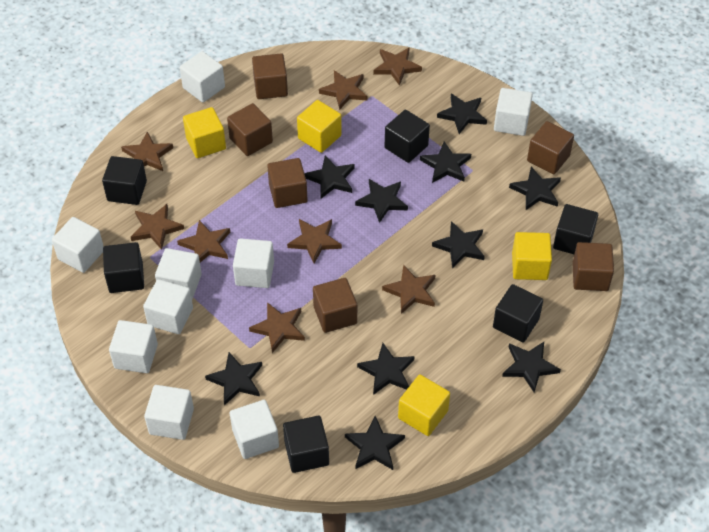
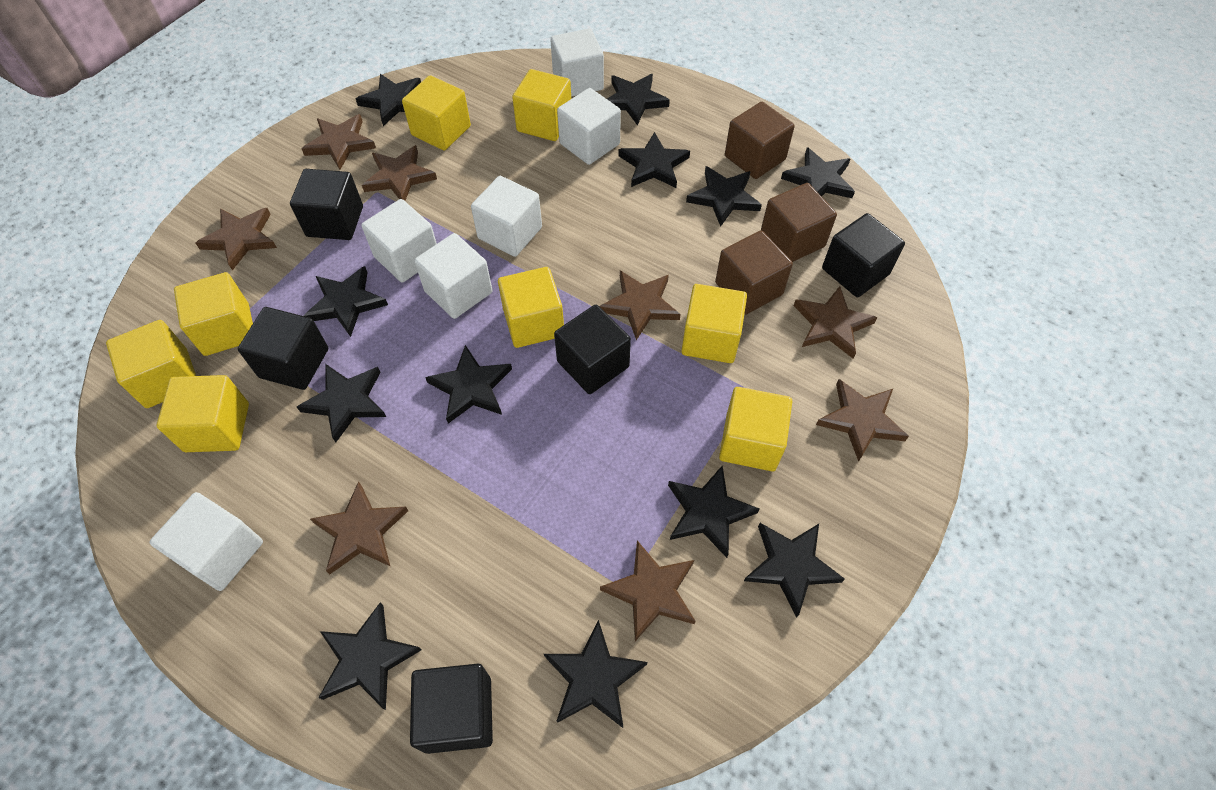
black cube: [102,156,147,205] [103,242,144,293] [283,416,329,473] [385,110,430,163] [493,284,543,342] [553,204,598,254] = 6 -> [238,307,328,390] [290,169,363,240] [410,664,493,754] [554,305,631,394] [822,213,905,297] = 5
black star: [205,352,262,406] [304,155,355,199] [345,416,405,470] [355,179,408,223] [357,343,415,395] [420,141,471,183] [432,221,485,268] [437,94,487,134] [502,342,561,393] [509,167,561,210] = 10 -> [297,364,386,443] [304,266,388,337] [318,602,422,710] [356,74,421,126] [425,345,512,423] [544,620,647,728] [607,74,670,125] [618,132,690,188] [668,465,760,558] [686,166,762,227] [744,523,845,618] [781,147,855,198] = 12
brown cube: [227,103,273,156] [252,53,288,99] [267,158,308,208] [313,278,357,333] [527,121,574,174] [572,242,614,291] = 6 -> [715,231,793,315] [725,102,795,179] [761,183,837,262] = 3
white cube: [52,217,104,273] [109,320,158,373] [143,279,193,334] [144,385,194,440] [155,248,202,299] [180,51,225,102] [230,400,279,459] [233,238,274,288] [494,88,533,136] = 9 -> [149,492,263,591] [361,199,437,283] [414,233,493,319] [471,176,542,257] [550,28,604,97] [557,88,621,165] = 6
yellow cube: [183,107,226,158] [297,100,342,153] [398,374,450,436] [512,232,552,280] = 4 -> [106,320,196,408] [157,375,249,452] [174,272,253,356] [402,75,471,151] [498,267,564,348] [512,69,571,141] [682,284,747,363] [719,387,792,471] = 8

